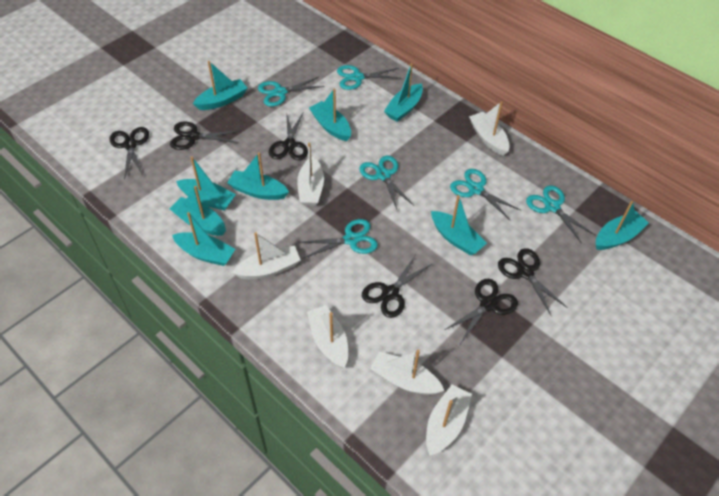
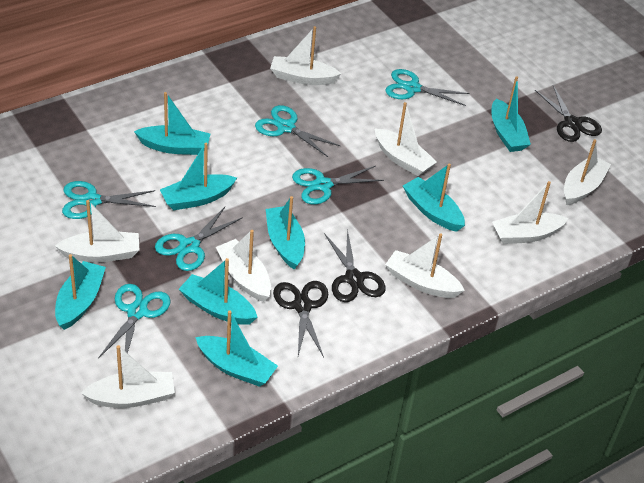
black scissors: [109,127,149,180] [170,122,239,150] [269,112,308,160] [362,254,432,318] [444,279,518,343] [498,248,568,315] = 6 -> [273,281,328,357] [324,229,386,302] [535,85,602,142] = 3
turquoise boat: [169,186,226,236] [172,212,235,266] [176,157,236,211] [193,61,247,110] [227,152,289,200] [309,89,351,141] [384,63,423,122] [431,195,487,255] [596,201,649,250] = 9 -> [55,254,106,330] [134,92,210,155] [160,143,237,210] [179,258,258,325] [195,310,278,387] [266,196,305,270] [403,163,465,232] [492,76,531,152] = 8
white boat: [232,232,301,279] [297,142,324,206] [307,305,348,368] [370,349,445,395] [426,385,472,455] [469,101,510,156] = 6 -> [55,200,139,262] [81,345,175,408] [216,230,271,302] [270,26,341,85] [375,102,437,176] [385,233,465,298] [492,181,568,244] [564,139,611,205] = 8

